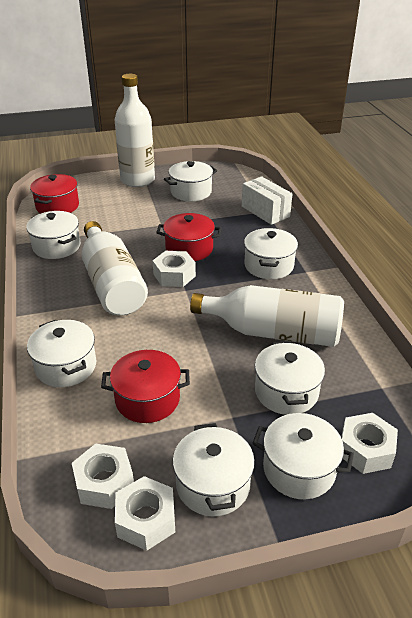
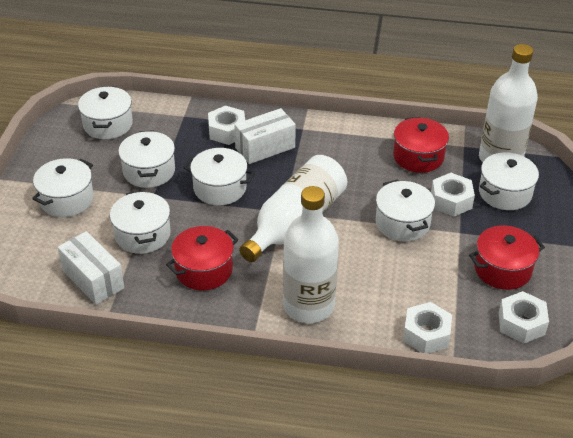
white box: [242,176,292,225] = 1 -> [58,231,124,305] [234,108,296,164] = 2

